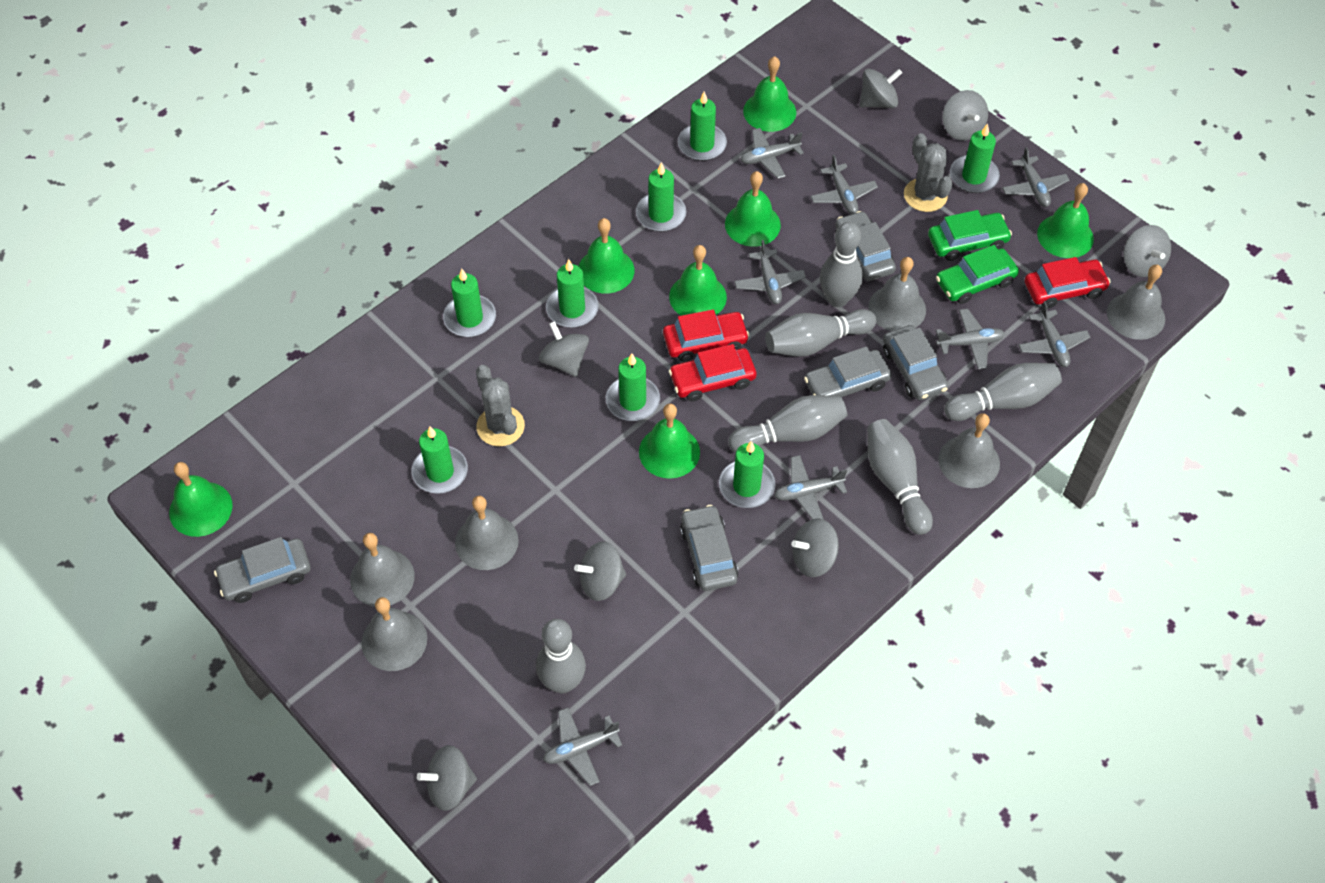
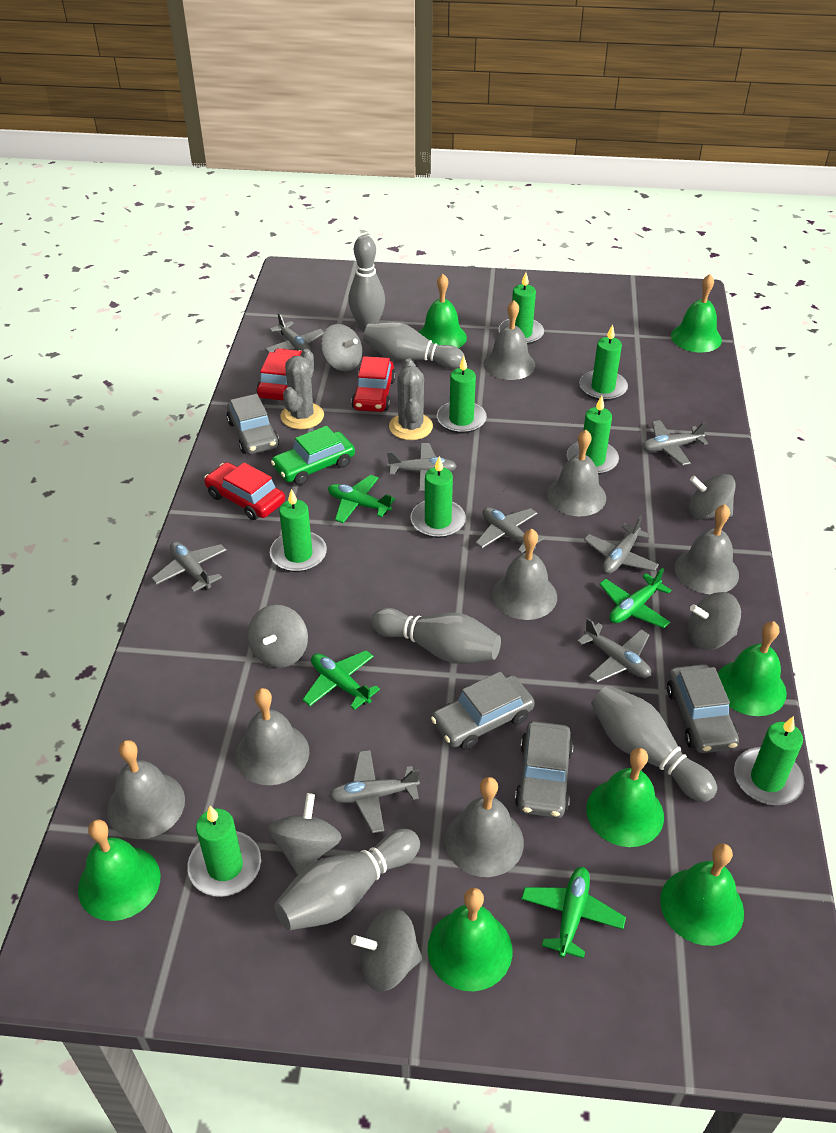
green car: [928,210,1012,261] [936,245,1019,304] = 2 -> [271,426,355,485] = 1
green plane: none = 0 -> [302,650,380,710] [328,475,395,523] [521,867,626,959] [599,568,672,628] = 4
grey bell: [350,533,415,607] [361,597,427,671] [455,496,519,570] [868,257,926,331] [938,413,1000,488] [1107,264,1165,340] = 6 -> [107,740,185,839] [235,688,309,785] [445,777,524,877] [484,300,535,380] [492,529,557,620] [547,430,606,517] [675,504,739,594] = 7
grey bowling pin: [536,619,586,693] [728,395,848,452] [765,309,876,357] [820,222,863,307] [867,419,933,535] [944,363,1062,421] = 6 -> [274,829,420,931] [348,235,385,331] [363,321,465,369] [371,608,501,664] [591,685,717,802] = 5
grey car: [214,537,311,603] [680,505,738,591] [804,347,892,397] [835,211,896,281] [883,325,949,400] = 5 -> [227,394,279,454] [431,672,535,750] [515,721,573,818] [667,664,739,753] = 4
grey spinning top: [417,745,477,811] [539,321,589,377] [574,541,626,601] [791,519,839,577] [859,69,902,108] [942,90,988,141] [1124,225,1171,277] = 7 -> [247,605,308,668] [268,793,342,875] [321,324,362,371] [351,908,422,992] [688,592,741,650] [689,474,735,520] = 6

